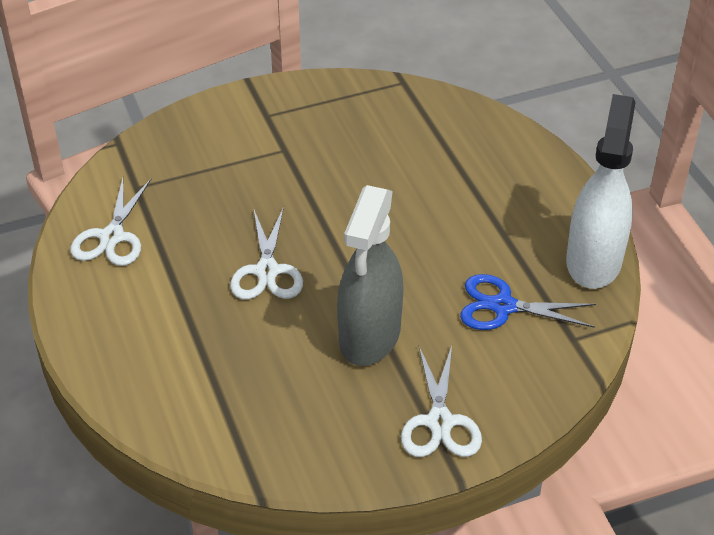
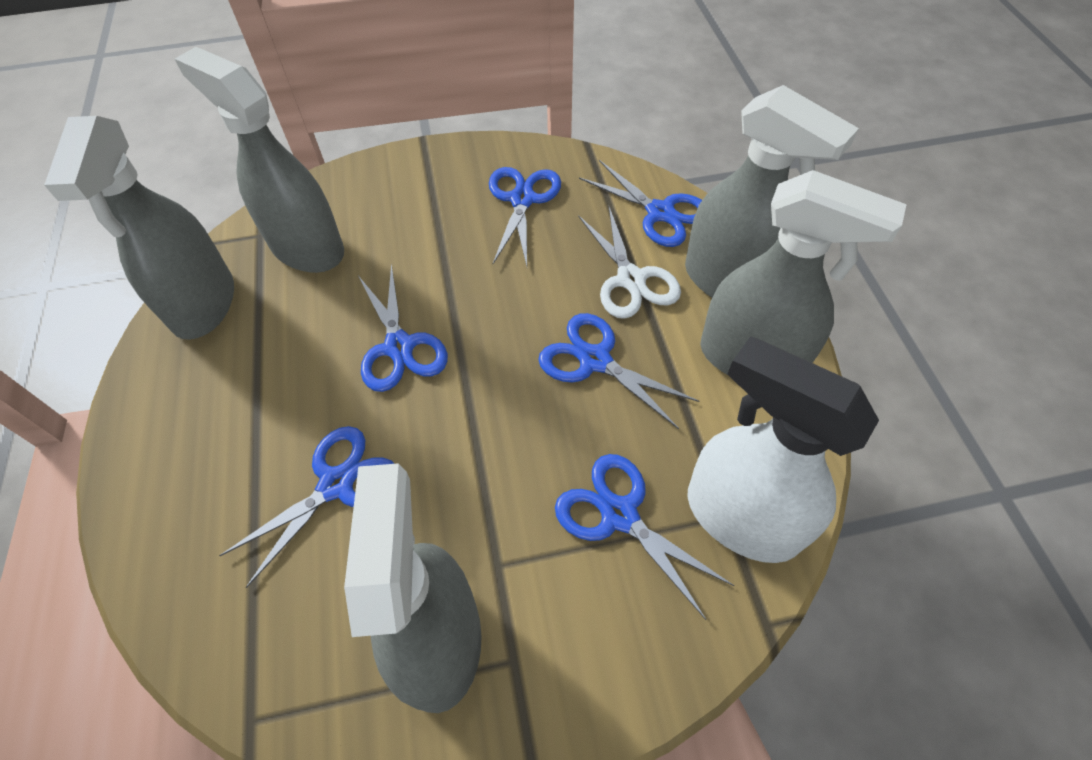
blue scissors: [460,274,596,330] = 1 -> [219,426,395,588] [358,264,448,392] [489,167,561,266] [538,313,699,429] [555,454,734,620] [579,160,702,247] = 6
grey spray bottle: [337,185,404,366] = 1 -> [44,116,234,340] [175,47,344,273] [344,463,482,713] [685,85,859,297] [700,170,907,374] = 5
white scissors: [70,178,151,266] [230,207,303,300] [401,346,482,457] = 3 -> [578,207,681,319] = 1

